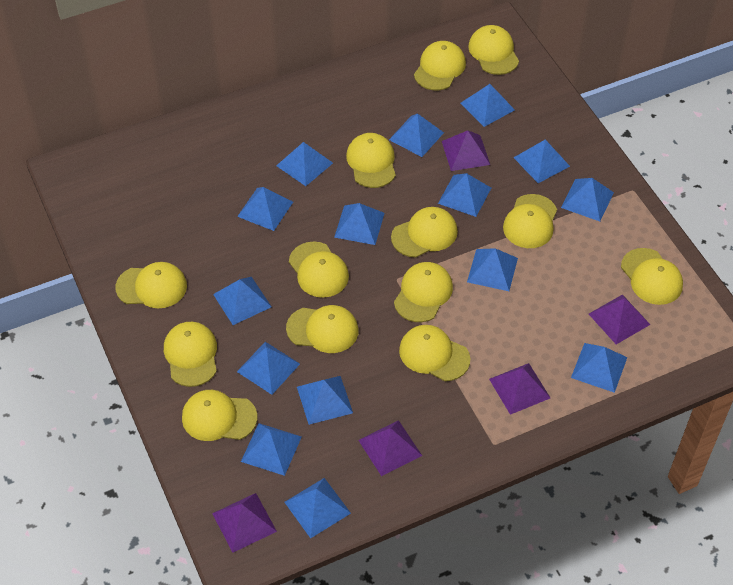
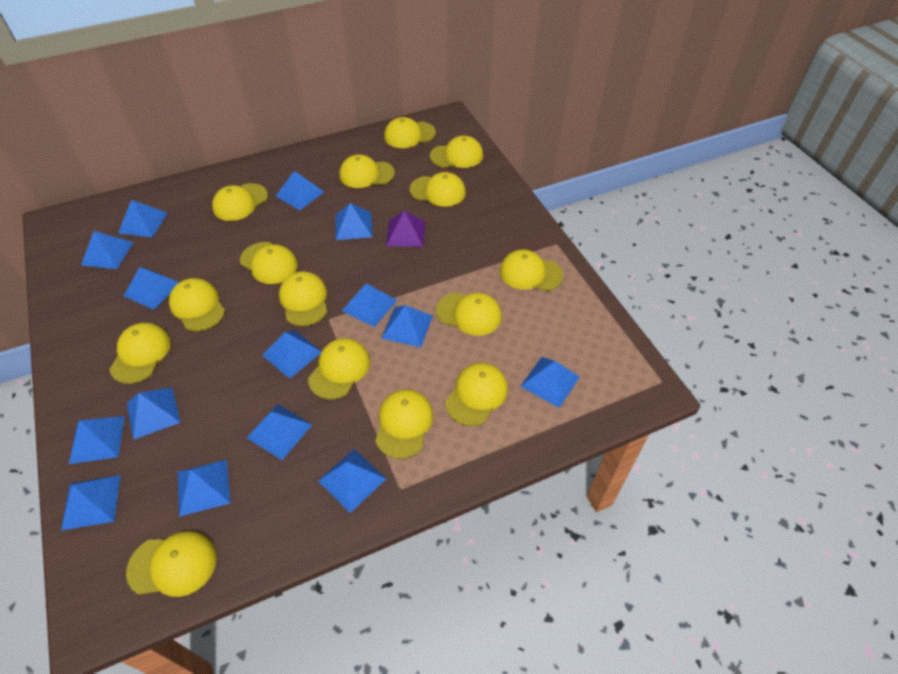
purple pyramid: [212,493,277,553] [358,420,422,476] [442,130,490,171] [489,363,550,415] [589,294,650,344] = 5 -> [386,211,425,247] = 1
yellow cap: [115,262,187,308] [164,322,217,387] [182,390,257,441] [286,305,358,353] [289,242,349,298] [346,133,396,188] [391,207,458,257] [394,262,453,322] [399,325,470,381] [414,41,466,90] [468,25,519,75] [503,194,557,248] [621,248,683,305] = 13 -> [109,323,171,384] [126,531,217,597] [169,278,225,331] [212,183,268,221] [240,242,298,284] [279,271,328,326] [308,338,370,400] [339,155,395,188] [375,389,433,459] [384,117,436,148] [410,172,466,207] [430,136,483,168] [436,292,502,336] [445,363,508,426] [500,249,563,291] = 15

